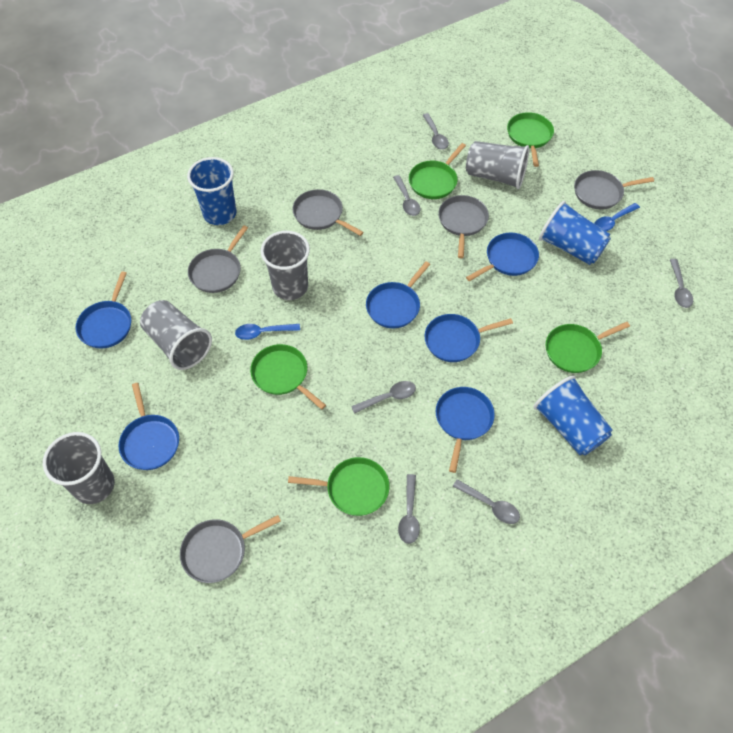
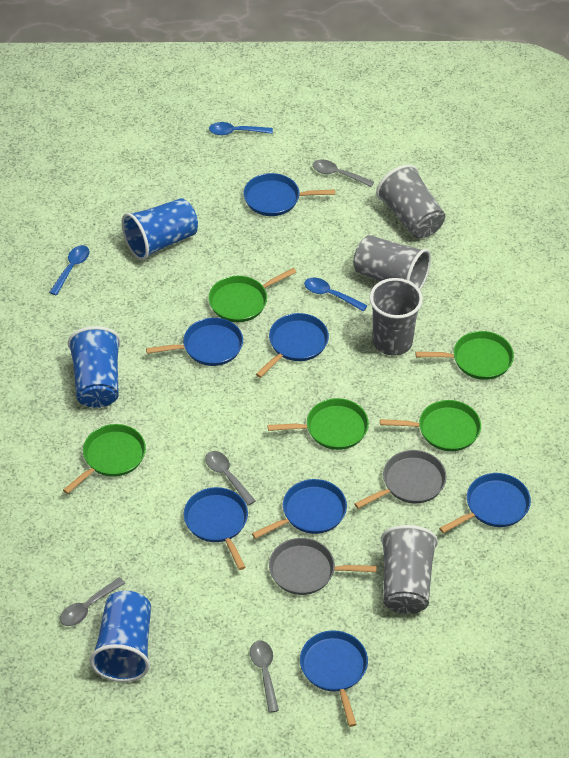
blue pan: [76,271,131,349] [119,383,179,470] [366,261,430,328] [424,314,513,362] [436,387,495,473] [466,233,539,281] = 6 -> [146,318,243,366] [183,487,248,570] [243,173,335,216] [252,479,347,539] [256,313,329,378] [300,630,368,727] [439,473,531,533] = 7
blue spoon: [235,324,300,340] [594,203,640,231] = 2 -> [49,245,89,295] [209,122,273,135] [304,278,367,311] = 3
grey pan: [180,515,281,583] [188,225,248,293] [292,189,364,236] [438,195,489,259] [574,170,654,209] = 5 -> [269,538,377,595] [354,450,446,509] = 2
grey spoon: [351,381,416,414] [393,175,420,216] [398,474,420,544] [423,113,449,150] [452,479,520,524] [670,259,693,308] = 6 -> [60,577,125,626] [205,451,255,506] [250,640,279,713] [313,160,374,187] = 4

